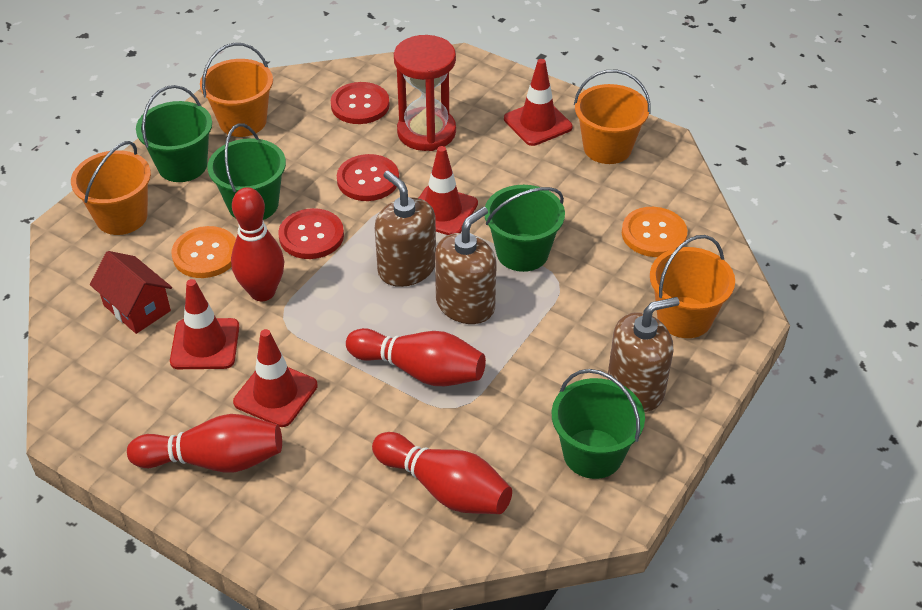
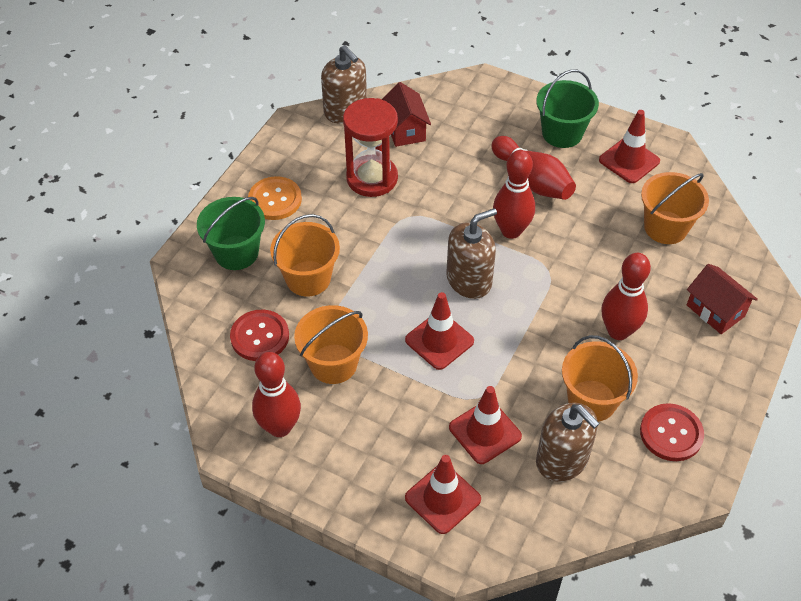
green bucket: [136,85,212,182] [207,123,286,220] [485,185,565,272] [552,369,645,479] = 4 -> [197,197,265,270] [536,70,599,148] = 2
orange button: [172,226,236,278] [622,207,687,257] = 2 -> [248,176,302,220] = 1
red button: [278,208,344,259] [331,82,390,124] [337,154,399,201] = 3 -> [230,310,289,361] [640,403,704,461] = 2
red house: [90,251,172,334] = 1 -> [381,82,431,147] [687,264,758,334] = 2

